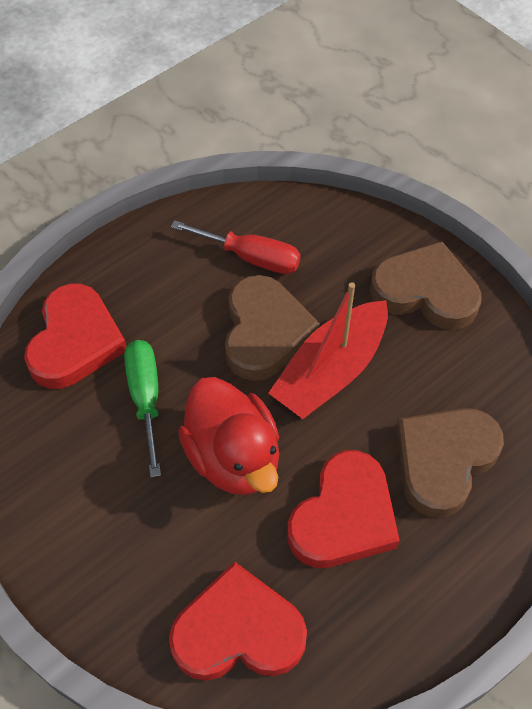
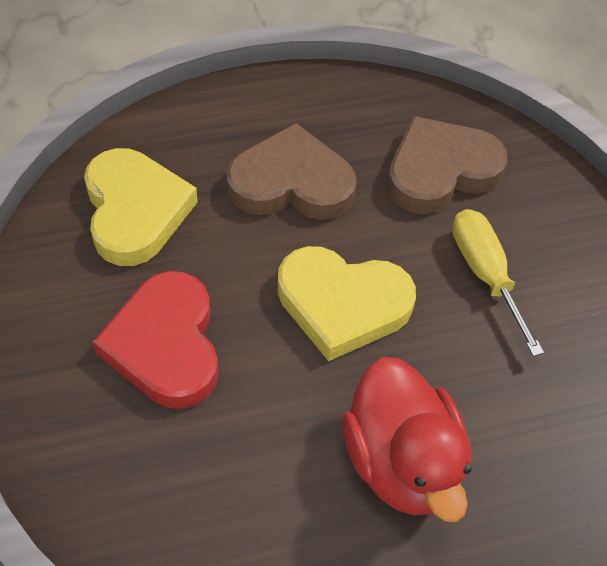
brown heart: [225,275,320,381] [370,241,482,330] [396,408,504,518] = 3 -> [227,123,357,220] [387,116,508,214] = 2
green screwdriver: [124,340,161,477] = 1 -> none = 0
red boat: [268,282,388,419] = 1 -> none = 0
red heart: [24,284,127,389] [169,562,307,681] [287,450,400,568] = 3 -> [93,271,218,409] = 1
red screwdriver: [171,220,301,274] = 1 -> none = 0
yellow heart: none = 0 -> [84,148,198,266] [277,246,416,361] = 2
yellow screwdriver: none = 0 -> [452,209,544,357] = 1

